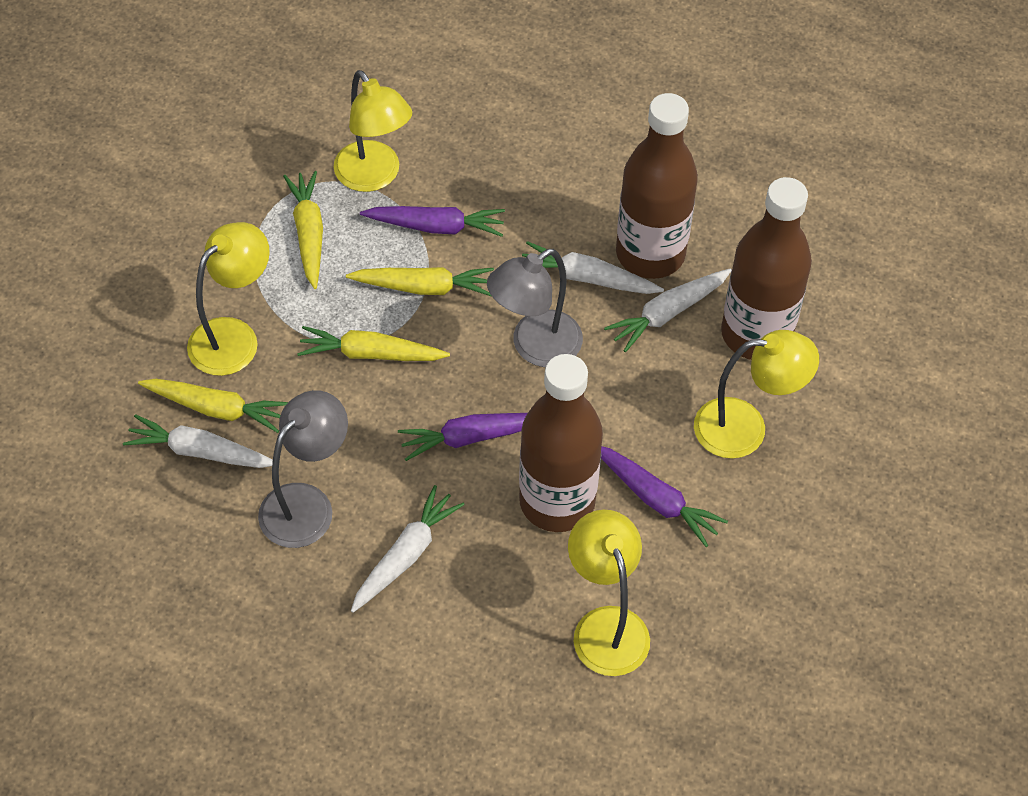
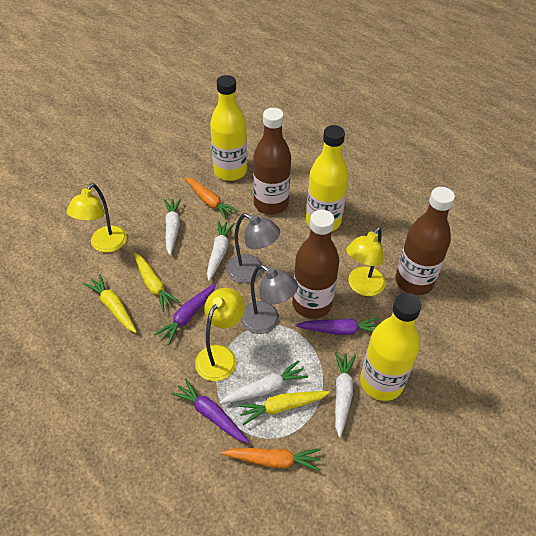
orange carrot: none = 0 -> [185,177,238,220] [221,448,321,471] = 2
yellow bottle: none = 0 -> [210,75,247,181] [306,125,349,232] [360,293,422,401] = 3
yellow carrot: [138,379,288,433] [283,171,323,289] [297,326,450,361] [346,267,494,296] = 4 -> [84,274,137,333] [134,253,180,312] [238,391,330,425] = 3
yellow lamp: [187,222,270,376] [334,70,412,192] [568,510,650,676] [694,330,819,459] = 4 -> [67,183,127,252] [195,288,245,381] [346,227,386,296] = 3

